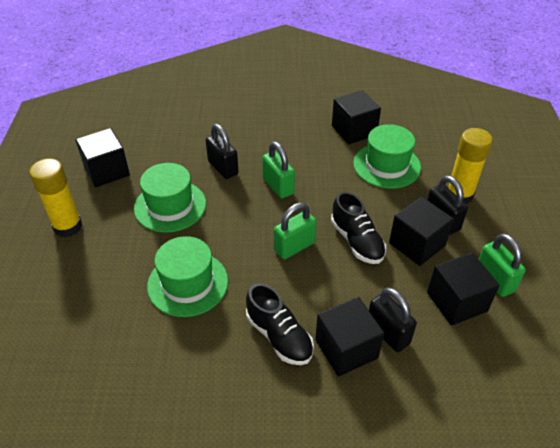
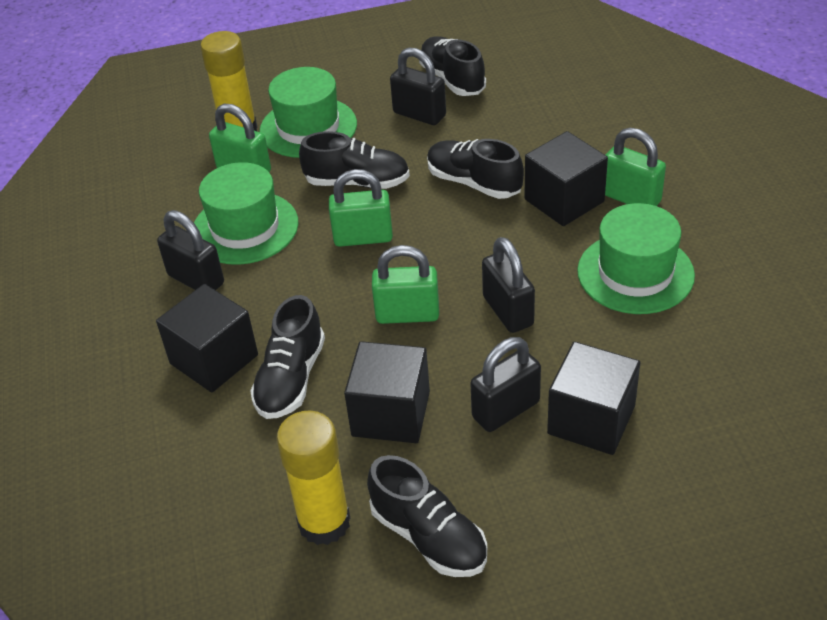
black cube: [75,128,130,187] [315,297,384,377] [332,90,381,144] [389,197,454,266] [427,253,500,326] = 5 -> [156,284,258,393] [344,341,430,443] [525,131,608,226] [547,341,640,455] = 4
black padlock: [206,124,239,179] [369,287,417,352] [427,175,468,235] = 3 -> [157,210,224,290] [390,47,446,125] [470,337,541,432] [482,237,535,333] = 4
black shoe: [246,283,314,365] [331,192,386,264] = 2 -> [250,295,325,419] [299,131,410,189] [367,455,487,577] [419,36,486,96] [427,139,524,199] = 5
green padlock: [262,141,295,198] [274,202,316,259] [479,233,526,297] = 3 -> [209,103,271,172] [329,169,393,247] [372,245,439,324] [605,128,666,206] = 4

